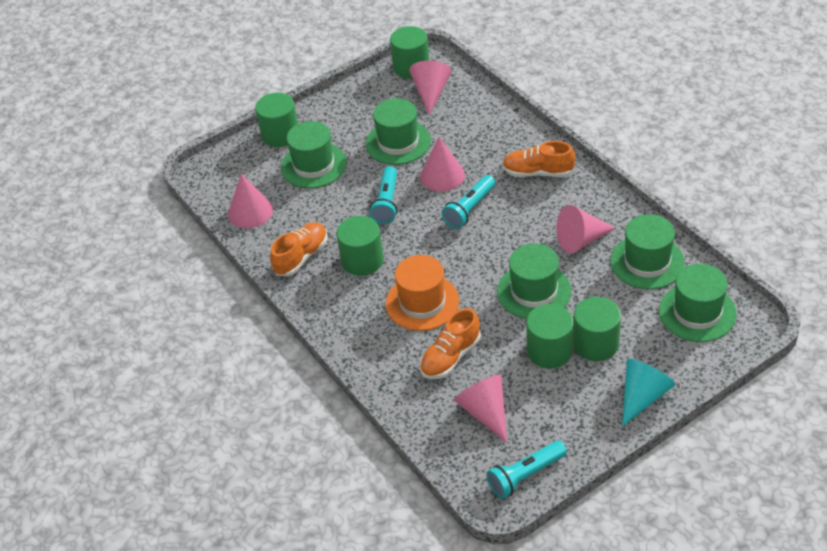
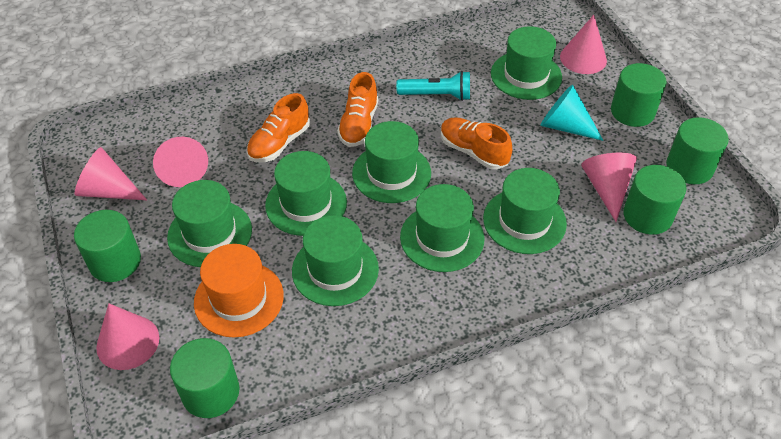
green hat: [281,121,347,188] [366,98,431,165] [497,244,572,319] [610,214,685,289] [659,264,737,342] = 5 -> [167,180,252,267] [265,151,347,236] [292,215,379,306] [352,121,431,203] [400,184,484,272] [483,168,567,254] [491,26,562,100] = 7
turquoise flashlight: [369,166,397,224] [441,175,495,229] [486,441,567,499] = 3 -> [396,71,470,101] = 1

